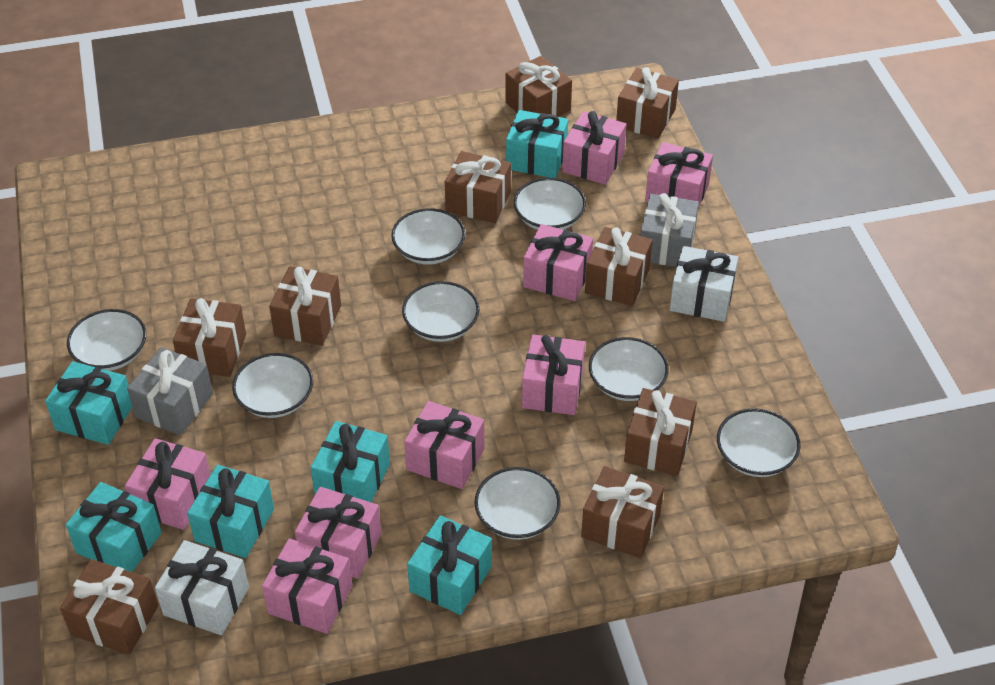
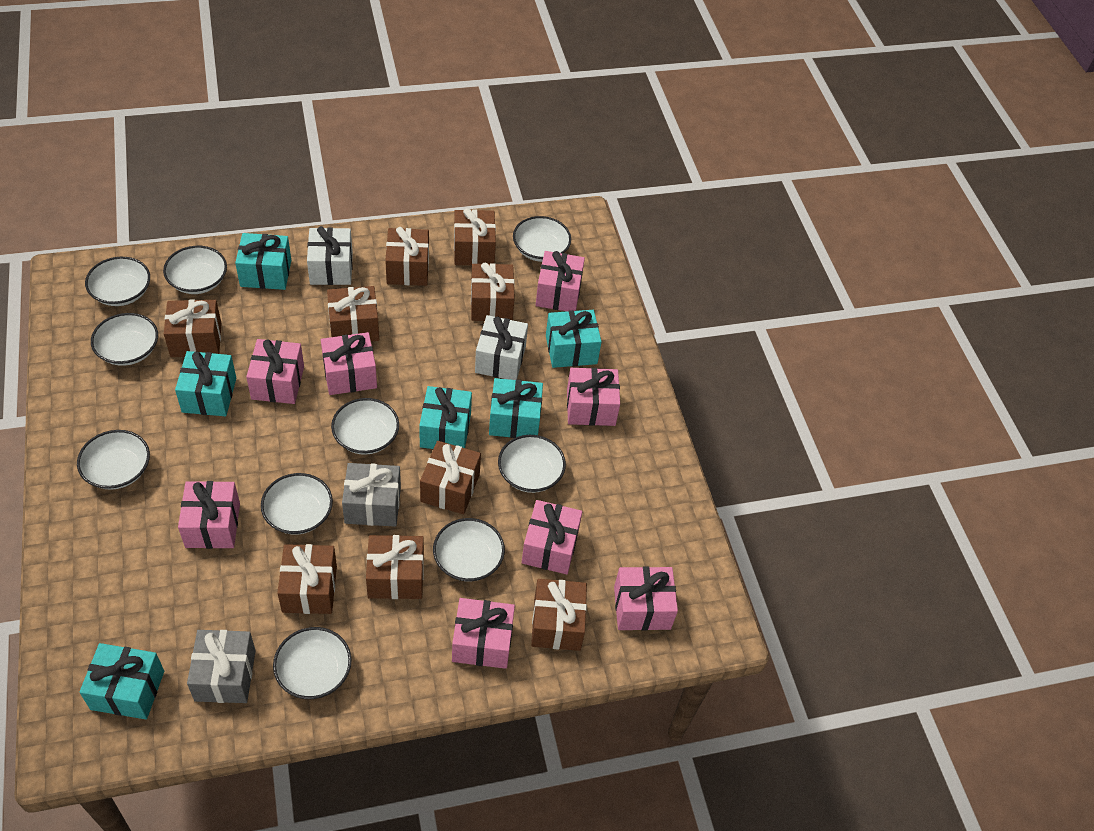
white bowl: [67,309,146,371] [232,353,313,418] [391,208,465,265] [402,281,479,342] [474,467,561,540] [514,178,586,230] [589,337,669,401] [717,408,800,477] = 8 -> [77,430,150,490] [85,257,150,306] [91,313,158,366] [163,246,227,294] [261,473,333,535] [273,627,352,699] [331,398,399,455] [433,518,505,582] [498,435,566,493] [513,216,571,262] = 10

